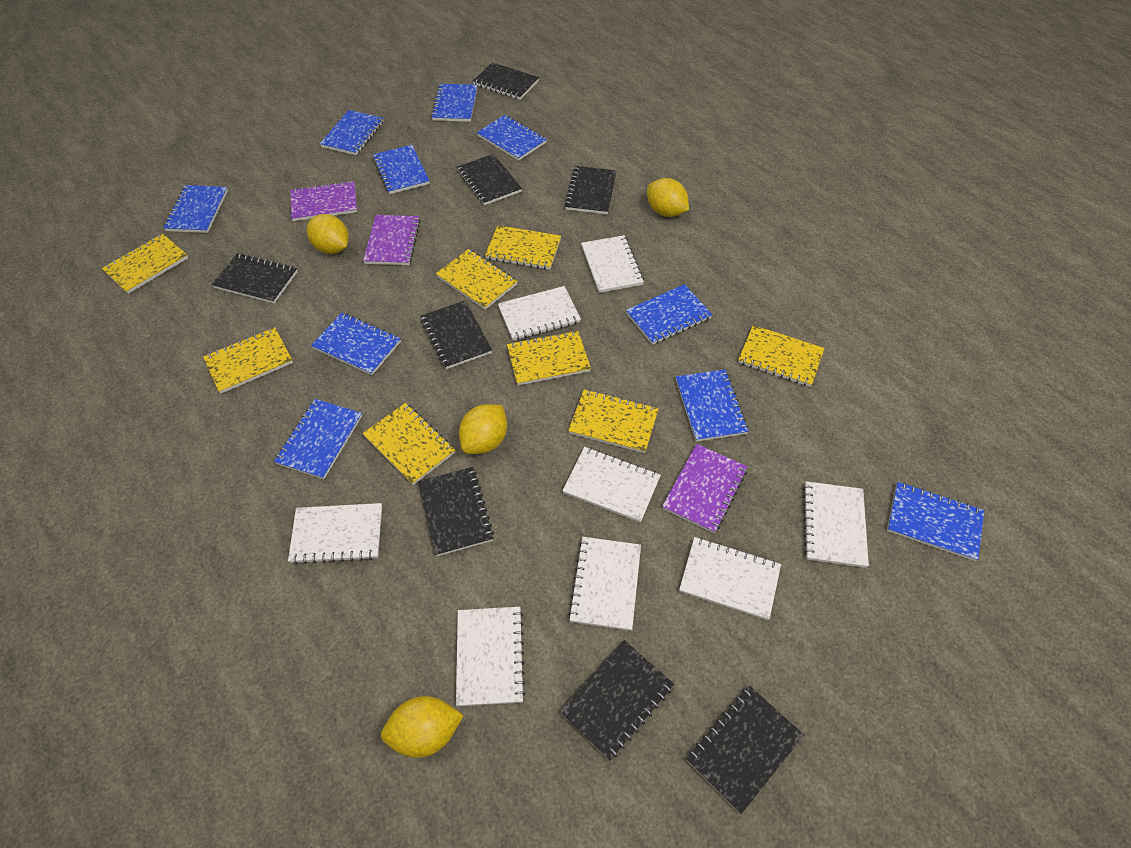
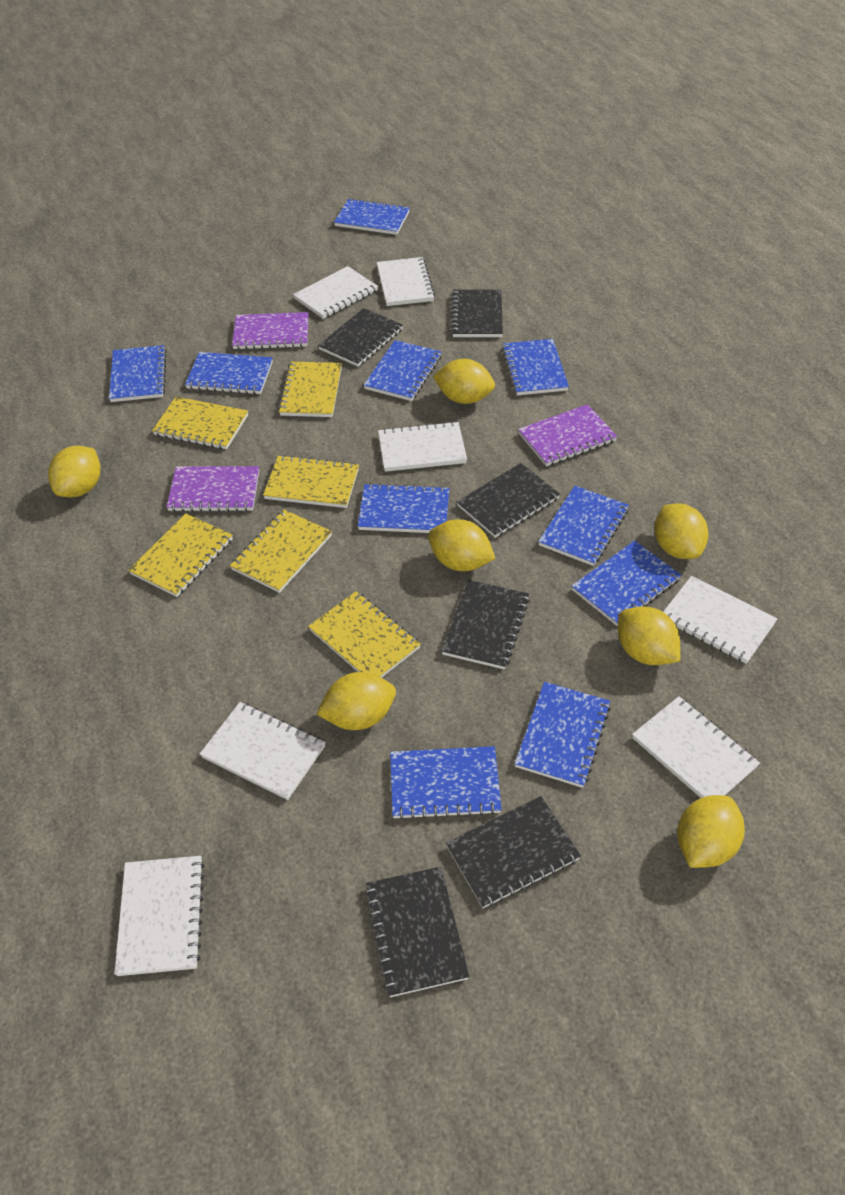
black notebook: [212,253,298,304] [418,467,494,556] [420,301,492,369] [457,154,522,205] [473,62,539,100] [560,640,674,761] [564,166,617,214] [686,686,804,814] = 8 -> [318,308,403,367] [365,867,469,997] [442,580,530,669] [446,796,581,908] [450,290,503,337] [457,463,560,538] = 6
white notebook: [288,503,382,564] [456,607,526,706] [498,286,581,341] [562,447,661,523] [568,537,641,631] [581,235,644,293] [679,537,781,620] [803,481,869,568] = 8 -> [114,856,204,976] [200,702,326,800] [293,266,378,319] [377,257,435,306] [378,421,467,472] [632,696,760,798] [663,576,777,664] = 7
yellow lemon: [307,214,349,254] [381,696,464,758] [459,404,507,454] [647,178,689,217] = 4 -> [48,446,101,497] [317,672,396,730] [428,519,495,571] [433,359,495,404] [618,607,680,665] [654,503,708,559] [677,795,745,868] = 7
yellow notebook: [102,233,188,294] [203,327,293,394] [362,403,455,485] [436,249,518,310] [485,225,561,270] [507,331,591,385] [568,389,659,453] [738,325,825,387] = 8 -> [128,513,233,597] [152,396,248,449] [230,510,332,593] [263,455,359,508] [278,361,342,417] [308,591,421,678] = 6

